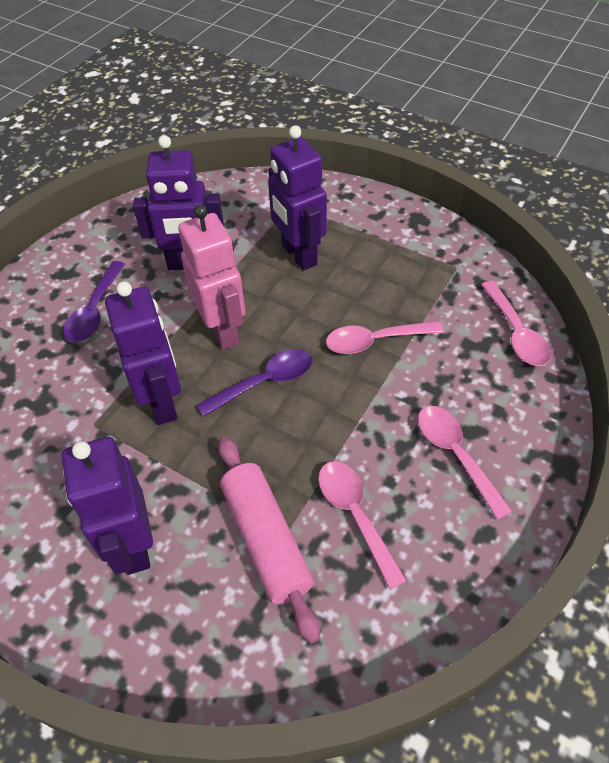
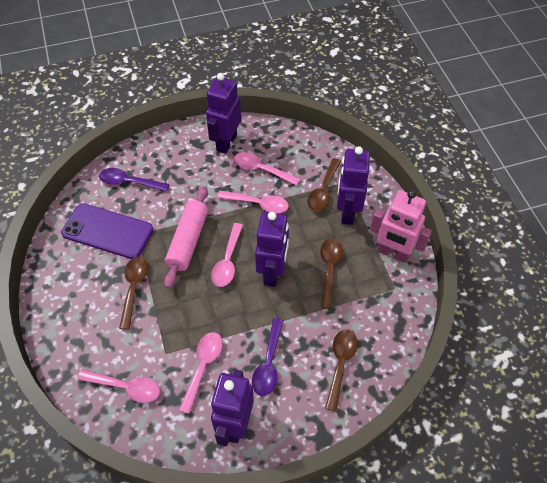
brown spoon: none = 0 -> [119,256,148,330] [308,158,341,211] [320,238,343,309] [325,329,358,412] = 4
pink spoon: [318,461,407,590] [326,321,444,354] [418,406,513,520] [481,281,551,366] = 4 -> [77,369,160,403] [179,332,223,414] [211,223,243,287] [217,191,289,213] [234,152,300,186] = 5
purple phone: none = 0 -> [61,203,153,259] = 1

